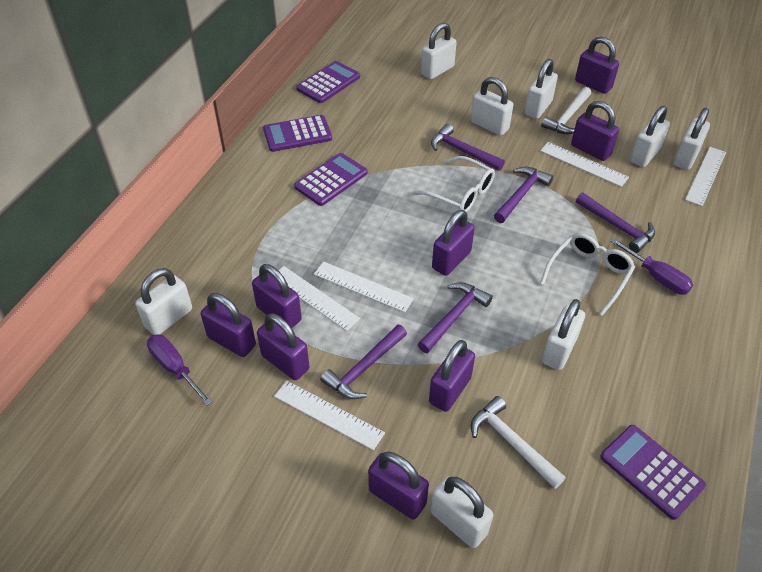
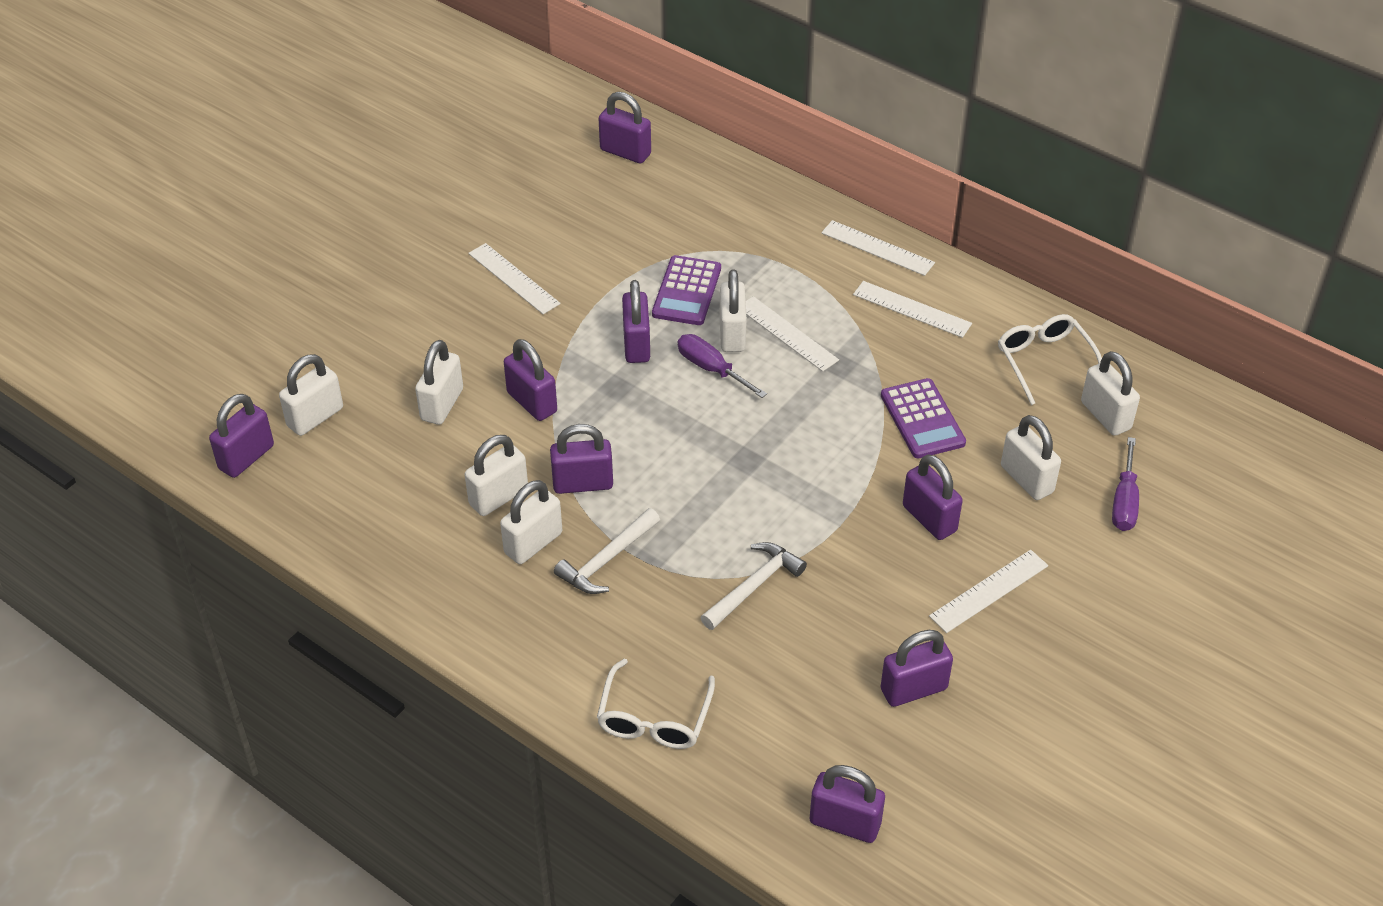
purple calculator: [263,115,332,152] [294,153,367,206] [296,61,360,103] [600,425,706,520] = 4 -> [652,255,721,325] [881,378,966,458] = 2
purple hammer: [320,324,407,399] [418,282,493,353] [431,124,505,171] [494,167,553,223] [576,193,655,253] = 5 -> none = 0
white padlock: [135,268,192,335] [421,23,457,79] [430,476,493,548] [471,77,513,136] [524,59,558,119] [542,299,585,370] [630,106,670,167] [674,108,710,170] = 8 -> [279,354,343,436] [415,340,463,425] [465,435,528,516] [500,480,562,564] [720,269,747,352] [1001,415,1061,500] [1081,351,1140,436] = 7

